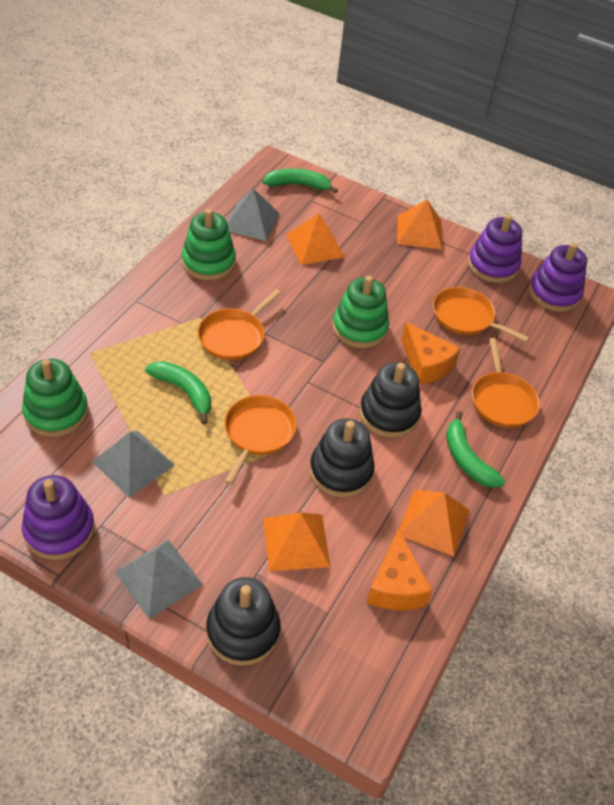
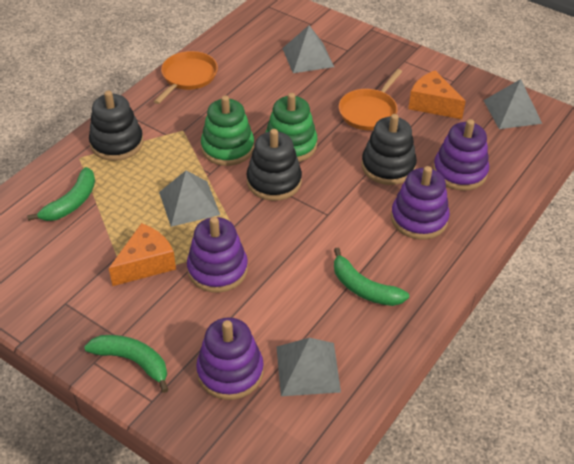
green stacking toy: [22,359,88,437] [182,209,236,280] [332,276,389,348] = 3 -> [201,95,254,166] [265,93,317,162] = 2
grey pyramid: [93,431,174,498] [115,540,203,619] [227,188,280,241] = 3 -> [159,171,220,227] [277,338,341,396] [282,25,334,73] [483,79,542,129] = 4
orange pan: [198,289,281,360] [224,395,297,485] [433,287,529,343] [472,338,540,428] = 4 -> [154,51,218,104] [339,69,402,130] = 2
orange pyramid: [263,513,331,571] [286,213,345,265] [397,200,442,249] [399,490,469,556] = 4 -> none = 0
purple stacking toy: [22,475,95,560] [468,214,522,283] [529,243,587,312] = 3 -> [187,217,248,293] [196,317,264,400] [391,166,450,240] [433,119,489,191] = 4

